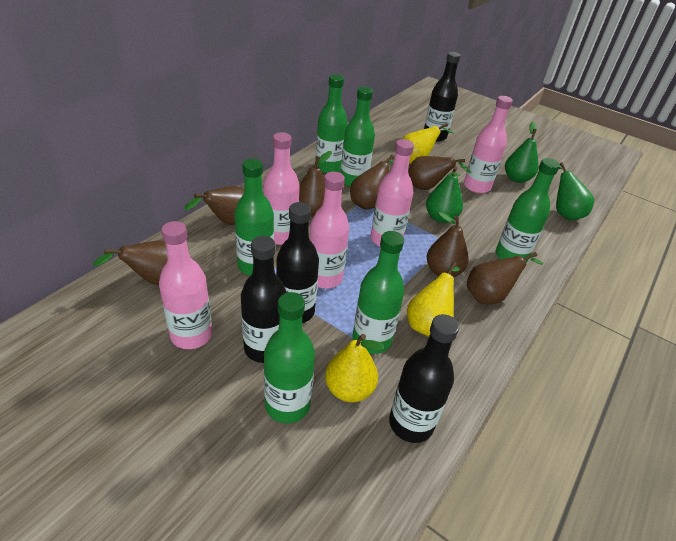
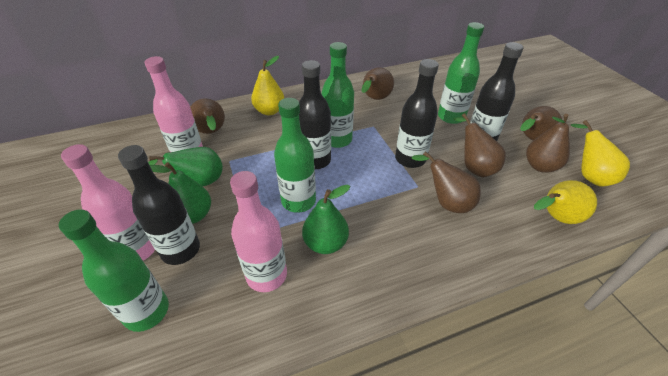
brown pear: [93,240,168,285] [184,186,244,225] [299,151,332,217] [350,155,394,210] [408,156,472,190] [427,212,469,277] [467,252,543,305] = 7 -> [190,98,225,134] [362,67,394,100] [412,151,481,213] [453,113,506,177] [520,106,562,140] [526,114,570,173] = 6
green bottle: [234,159,274,276] [264,292,315,423] [316,74,348,174] [340,87,375,187] [353,231,404,354] [496,158,560,263] = 6 -> [59,209,169,332] [274,98,316,213] [321,42,354,148] [438,22,484,124] = 4
pink bottle: [159,221,213,349] [263,132,300,245] [310,172,349,289] [371,139,414,247] [464,96,513,193] = 5 -> [61,144,155,261] [145,56,203,152] [230,171,287,292] = 3

